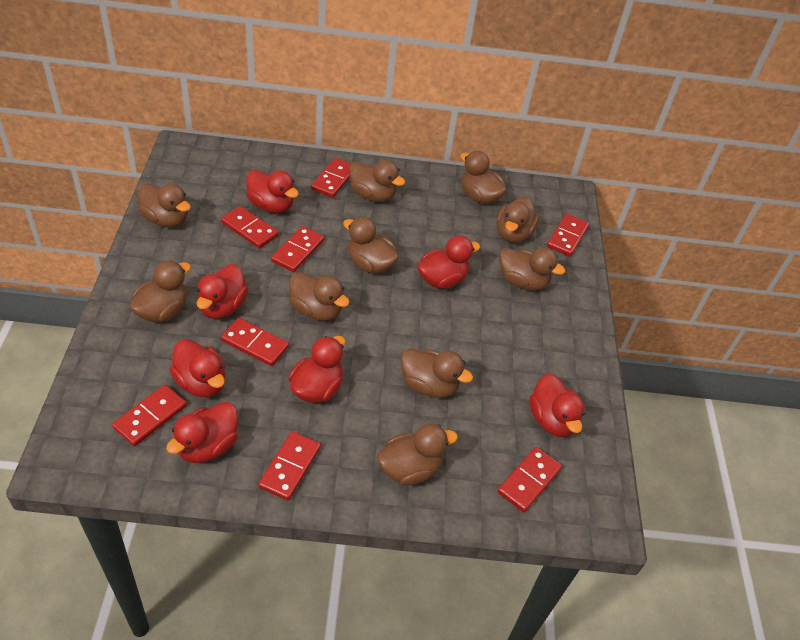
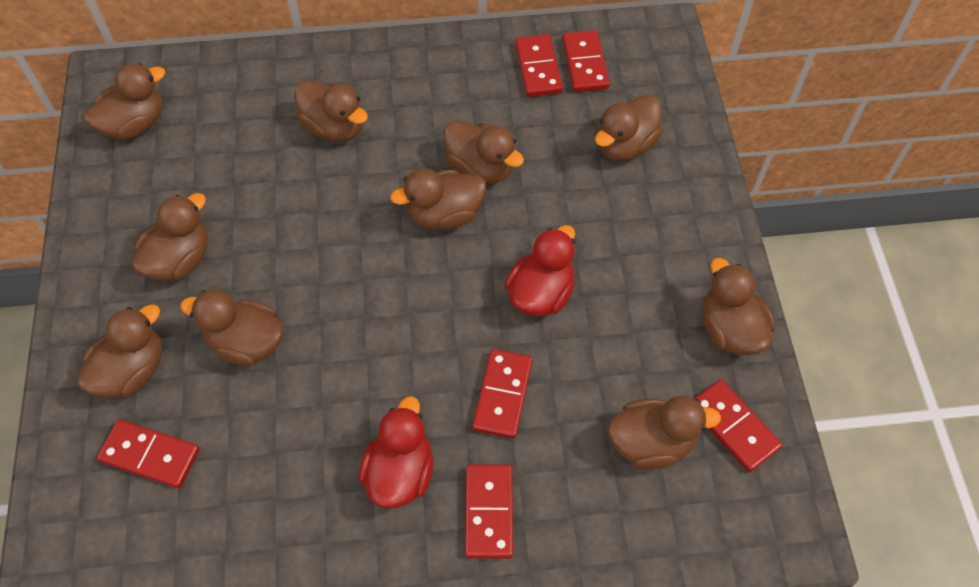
red domino: [112,384,187,446] [221,206,279,249] [221,318,289,366] [258,431,321,501] [271,226,325,272] [311,158,351,198] [497,447,562,512] [547,214,589,257] = 8 -> [97,420,200,488] [465,464,513,559] [472,349,533,439] [515,34,563,97] [562,30,610,92] [694,380,782,472] = 6
red duck: [166,402,238,463] [169,339,226,397] [197,264,249,319] [246,170,299,213] [288,336,345,403] [417,236,480,288] [529,373,585,437] = 7 -> [359,396,434,508] [505,225,575,316] = 2

